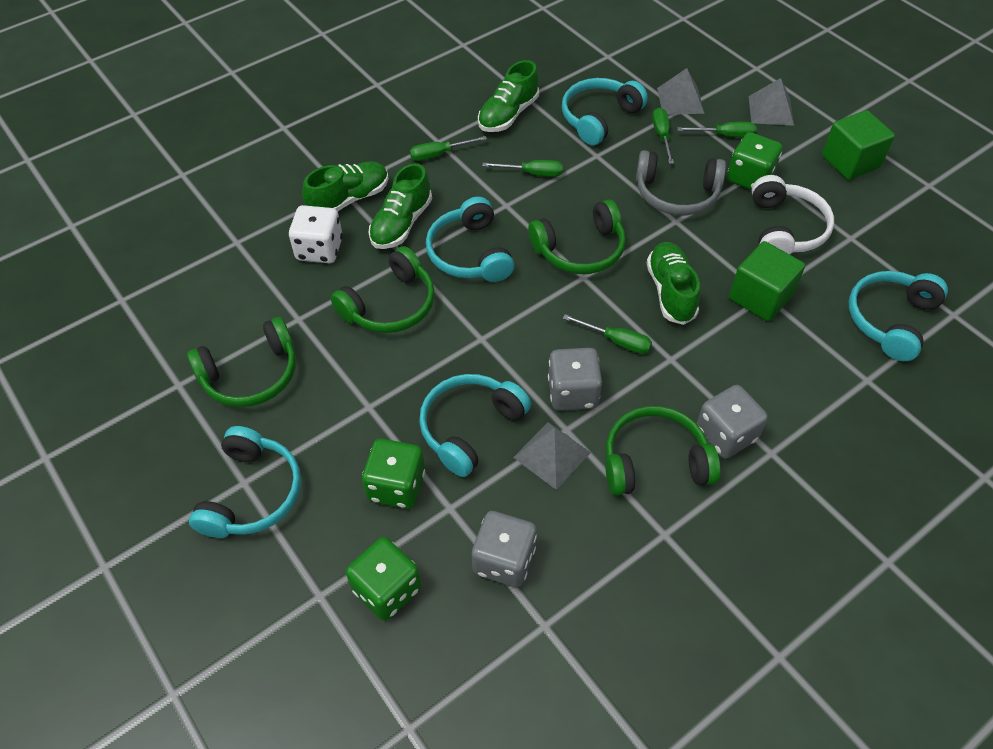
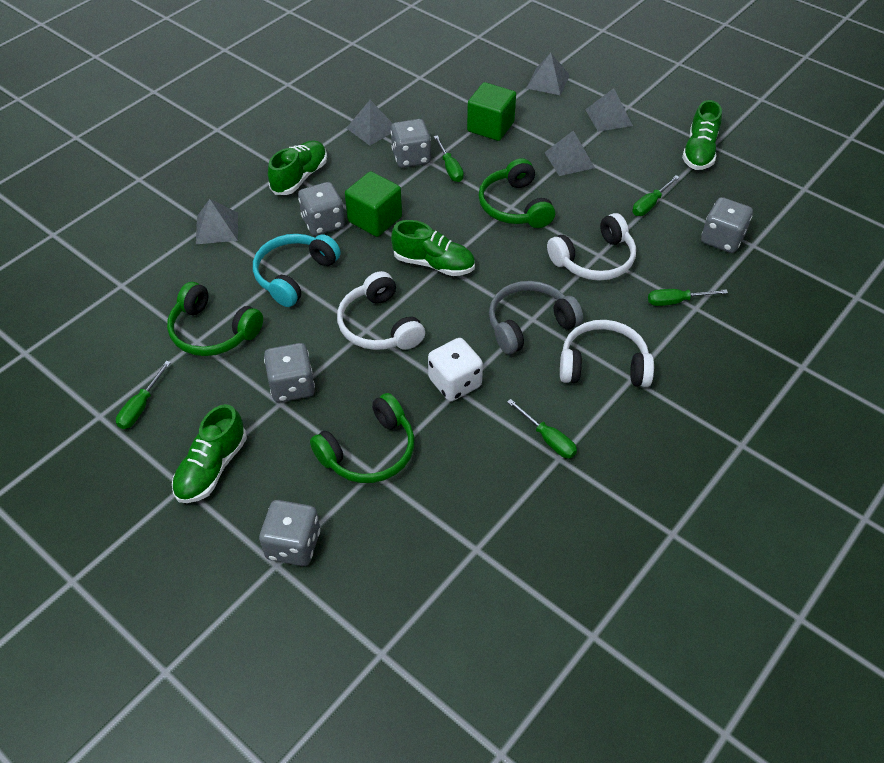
green dice: [346,537,421,621] [362,438,425,509] [727,132,782,190] = 3 -> none = 0
green headphones: [187,317,296,407] [331,246,435,333] [528,200,626,274] [606,406,720,496] = 4 -> [167,282,263,356] [310,393,414,483] [478,158,555,228] = 3
grey dice: [472,511,537,587] [548,348,602,411] [696,385,768,459] = 3 -> [259,500,320,566] [264,343,315,402] [298,182,345,236] [391,119,431,168] [701,197,753,253] = 5
grey pyramid: [513,422,591,490] [657,68,704,115] [749,78,794,126] = 3 -> [196,199,238,244] [346,100,393,146] [526,53,570,96] [544,131,595,176] [585,88,633,132] = 5
turquoise headphones: [189,426,301,538] [419,374,531,477] [426,197,514,282] [562,78,648,145] [849,271,948,361] = 5 -> [253,234,341,307] = 1
white headphones: [752,175,834,254] = 1 -> [337,271,425,350] [547,213,636,281] [560,320,654,387] = 3

